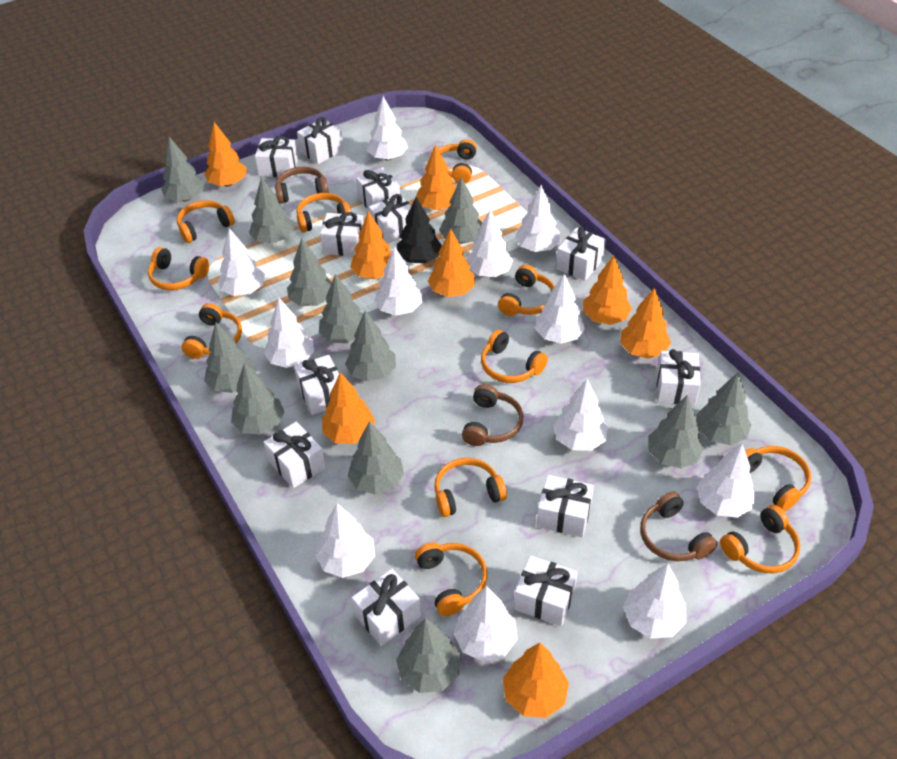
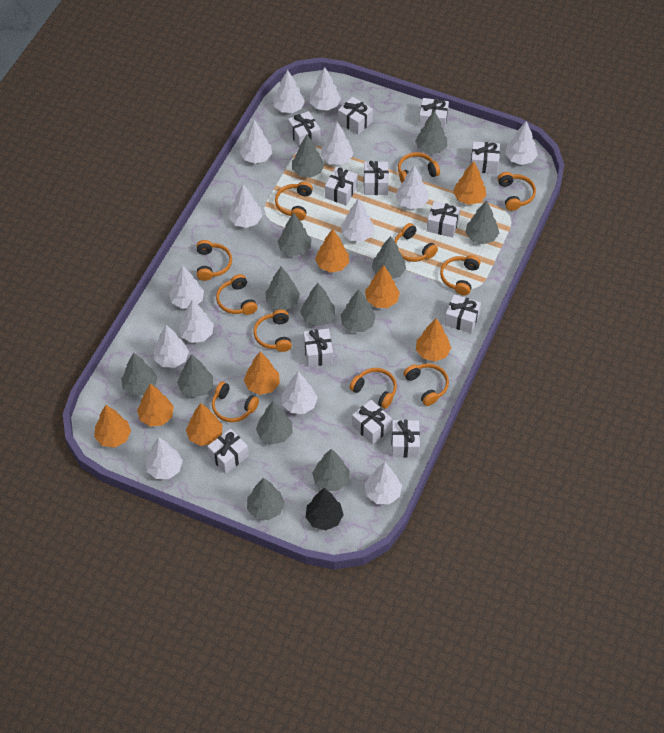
brown headphones: [275,167,329,204] [462,384,523,446] [640,491,717,561] = 3 -> none = 0
grey tree: [161,137,204,202] [204,323,256,393] [231,363,285,435] [249,177,294,244] [287,238,332,306] [319,274,363,344] [345,311,396,382] [348,421,404,495] [396,618,461,693] [439,177,483,244] [648,395,704,468] [696,372,752,445] = 12 -> [121,353,157,395] [177,354,213,397] [247,478,285,520] [256,402,293,444] [265,267,300,310] [277,213,311,256] [292,134,324,178] [300,283,335,326] [312,449,350,491] [341,289,376,332] [372,236,406,279] [415,111,447,154] [465,200,499,244] = 13
white tree: [218,228,265,296] [264,298,314,368] [315,503,375,578] [367,96,408,161] [374,246,422,316] [454,586,518,662] [467,210,513,277] [515,185,561,252] [535,273,585,344] [553,379,608,451] [623,564,686,639] [697,444,756,518] = 12 -> [145,437,183,479] [153,325,189,368] [169,265,204,309] [178,300,214,343] [229,184,262,228] [240,120,272,164] [273,70,305,113] [281,371,318,414] [310,67,341,111] [321,122,354,165] [341,198,375,242] [364,462,402,504] [395,165,428,209] [505,121,538,165] = 14

